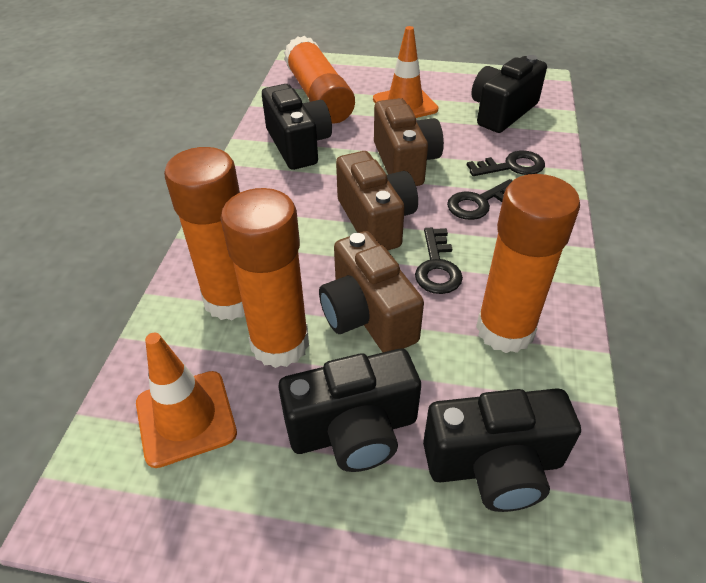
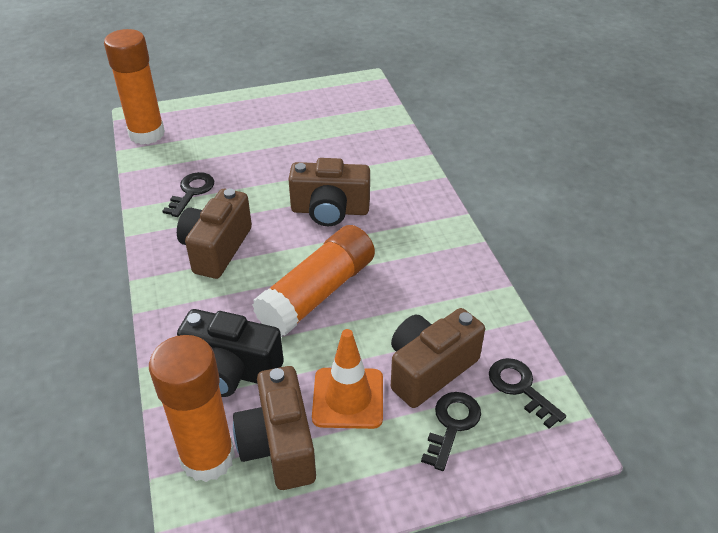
black camera: [262,84,332,170] [278,349,421,472] [423,388,581,512] [471,55,547,133] = 4 -> [177,309,284,397] = 1
brown camera: [319,231,424,352] [336,151,418,250] [374,98,444,186] = 3 -> [177,189,252,279] [233,366,316,490] [288,158,370,226] [391,308,485,408] = 4
orange glue stick: [164,147,245,320] [221,188,309,368] [284,36,355,124] [476,174,580,353] = 4 -> [104,29,165,145] [149,335,235,482] [252,225,375,337] = 3
orange traffic cone: [136,333,237,468] [373,26,439,118] = 2 -> [312,329,383,429] = 1

